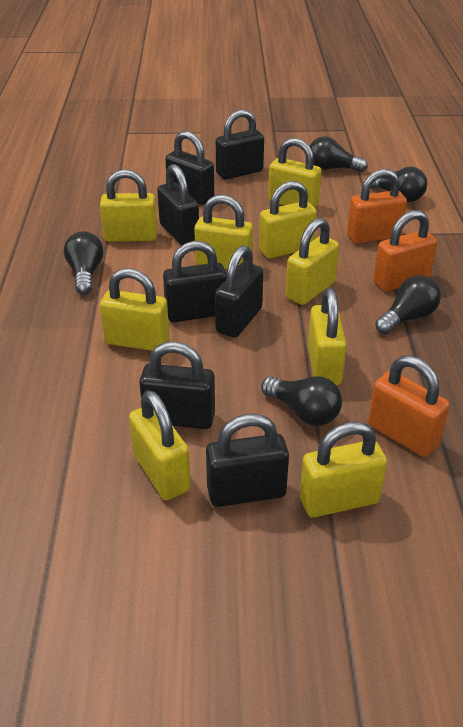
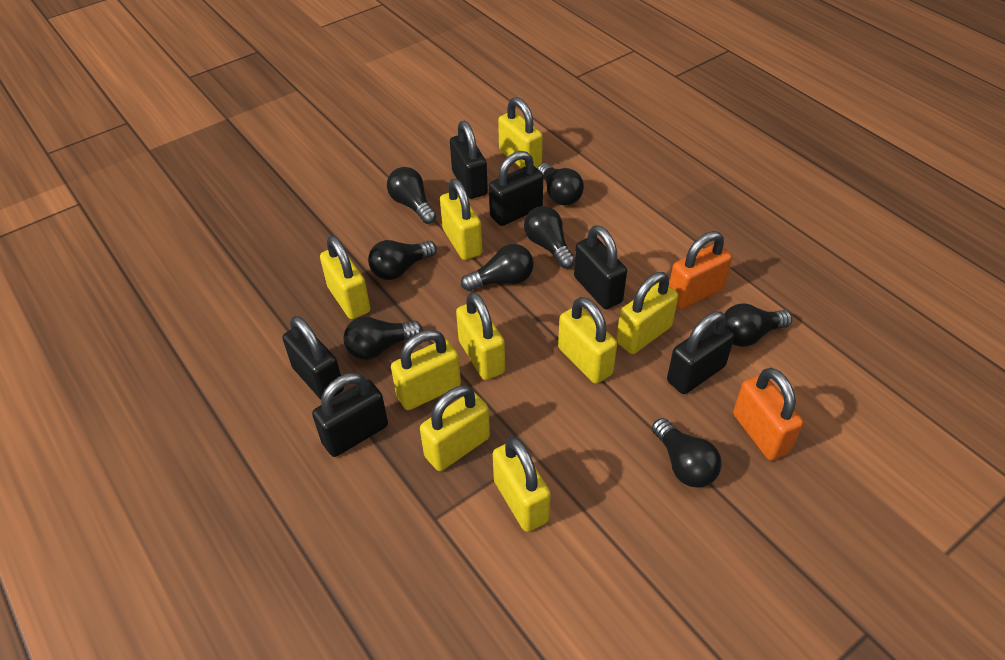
black light bulb: [64,231,104,295] [261,376,342,426] [310,136,368,172] [371,167,427,202] [375,275,441,334] = 5 -> [343,317,422,360] [368,240,437,280] [387,167,437,224] [461,244,533,291] [524,206,575,268] [538,163,584,206] [652,418,722,487] [724,303,792,347] = 8
black padlock: [139,341,215,429] [157,164,199,245] [163,241,227,322] [165,131,214,205] [206,414,289,507] [215,245,263,338] [216,110,264,180] = 7 -> [282,316,344,400] [312,373,388,457] [450,121,488,199] [489,151,543,226] [574,225,627,309] [667,312,735,394] = 6
orange padlock: [347,169,407,244] [368,355,450,457] [373,210,437,291] = 3 -> [669,231,732,309] [733,368,803,460] = 2

